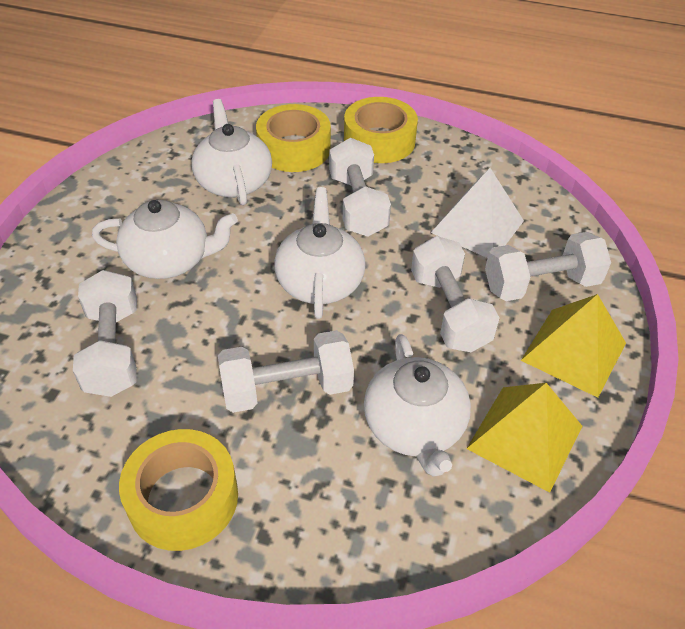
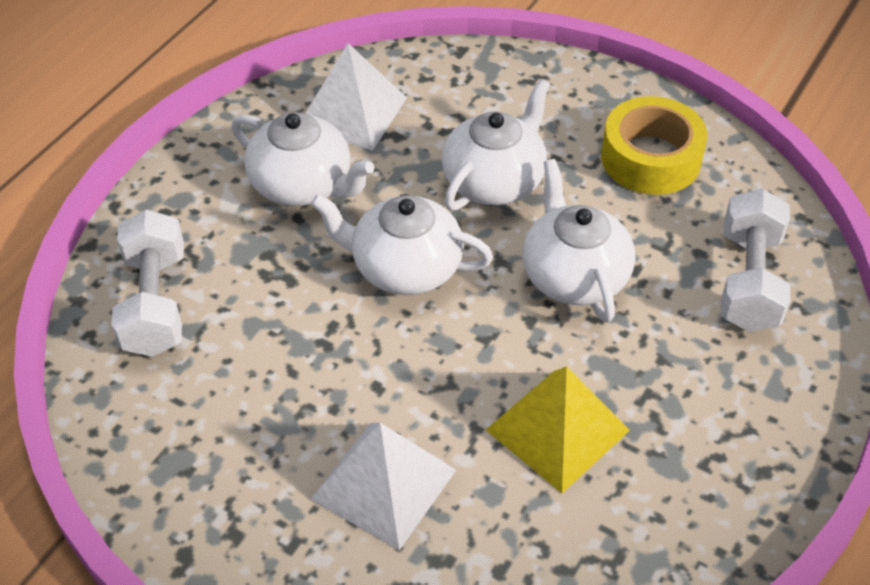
white dumbbell: [73,270,137,397] [218,330,354,413] [329,138,391,236] [411,236,499,352] [485,232,611,301] = 5 -> [111,209,184,357] [720,188,790,332] = 2
white pyramid: [431,168,524,258] = 1 -> [305,43,407,151] [311,422,456,550] = 2
yellow pyramid: [466,383,582,493] [521,294,626,398] = 2 -> [486,366,630,493] = 1
yellow tape: [119,429,238,551] [256,104,331,172] [344,97,418,163] = 3 -> [601,96,708,195] = 1

